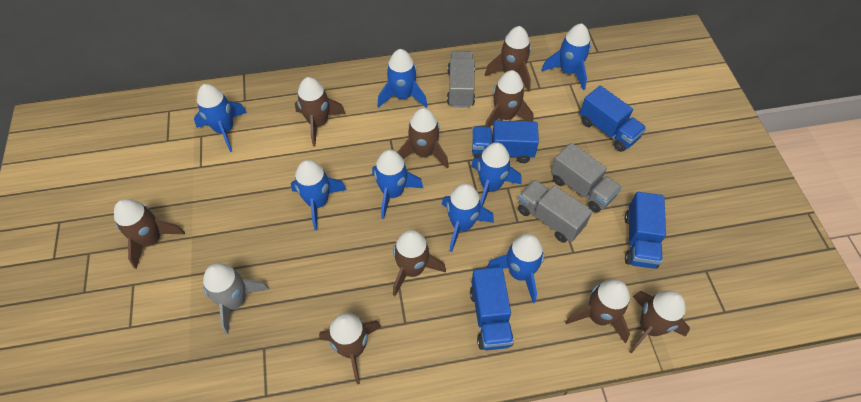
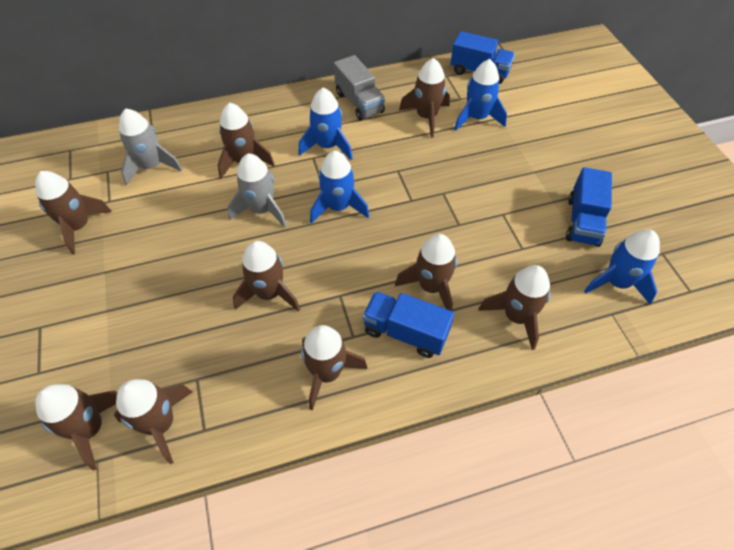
blue rocket: [194,84,247,152] [291,160,346,230] [372,150,423,219] [378,49,428,108] [442,183,494,252] [471,142,521,207] [487,234,544,303] [541,24,591,90] = 8 -> [299,88,353,160] [310,151,370,224] [454,59,507,131] [584,229,660,305] = 4
blue truck: [470,267,514,350] [472,120,539,163] [580,86,646,152] [625,192,666,269] = 4 -> [363,291,454,358] [450,31,515,84] [566,167,612,247] = 3
grey rocket: [203,263,269,335] = 1 -> [119,108,182,185] [228,154,287,227] = 2
grey truck: [447,51,475,108] [518,179,592,243] [551,143,622,213] = 3 -> [334,55,385,121] = 1

